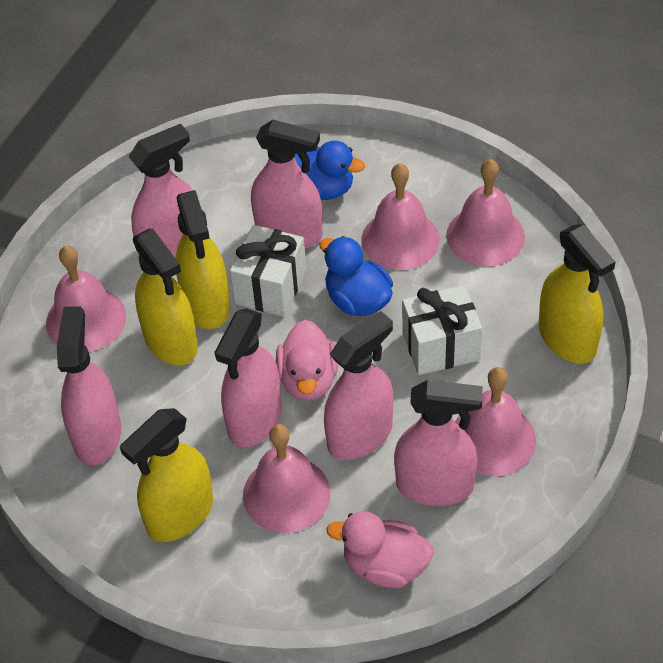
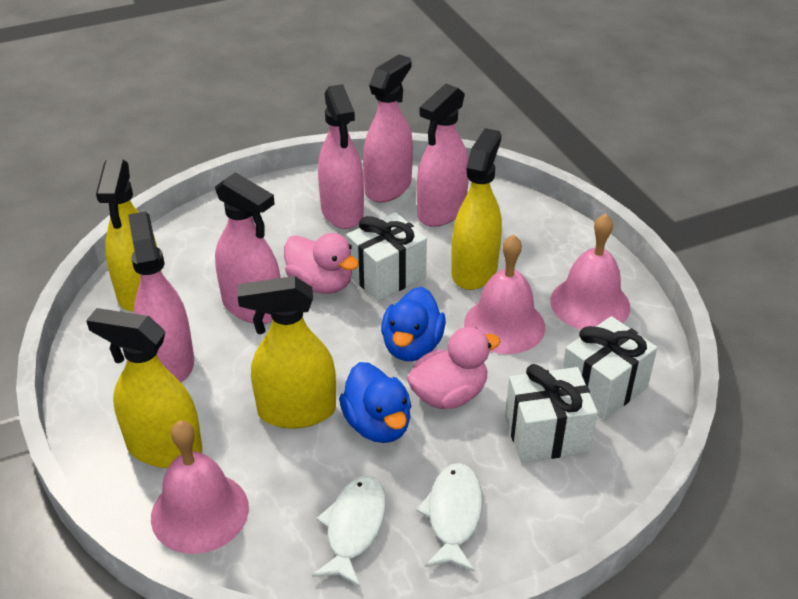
pink bell: [46,246,126,352] [243,424,331,533] [361,163,440,270] [446,159,525,266] [455,367,536,477] = 5 -> [151,420,249,554] [464,234,545,354] [550,213,630,330] = 3
pink spray bottle: [57,306,121,465] [128,124,193,258] [215,308,282,448] [251,120,323,248] [324,311,393,460] [394,380,483,506] = 6 -> [128,211,194,382] [215,172,280,324] [318,84,364,229] [363,54,413,202] [417,84,469,227] = 5
white fish: none = 0 -> [312,476,386,587] [416,463,483,572] = 2
white gift: [230,225,306,317] [402,285,482,375] = 2 -> [346,212,427,301] [505,364,598,463] [562,316,657,420] = 3

